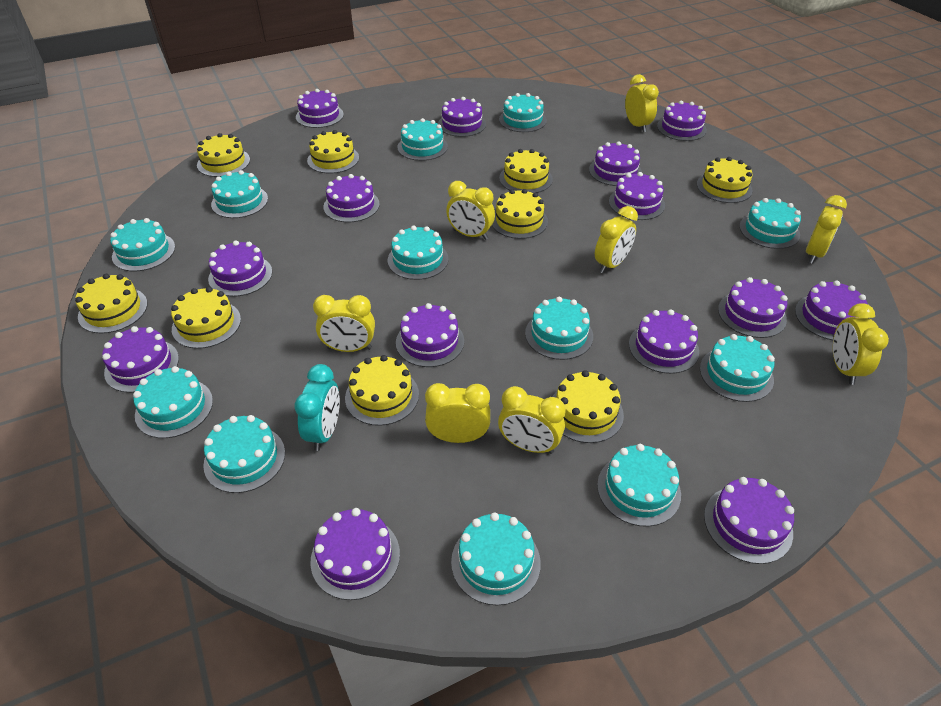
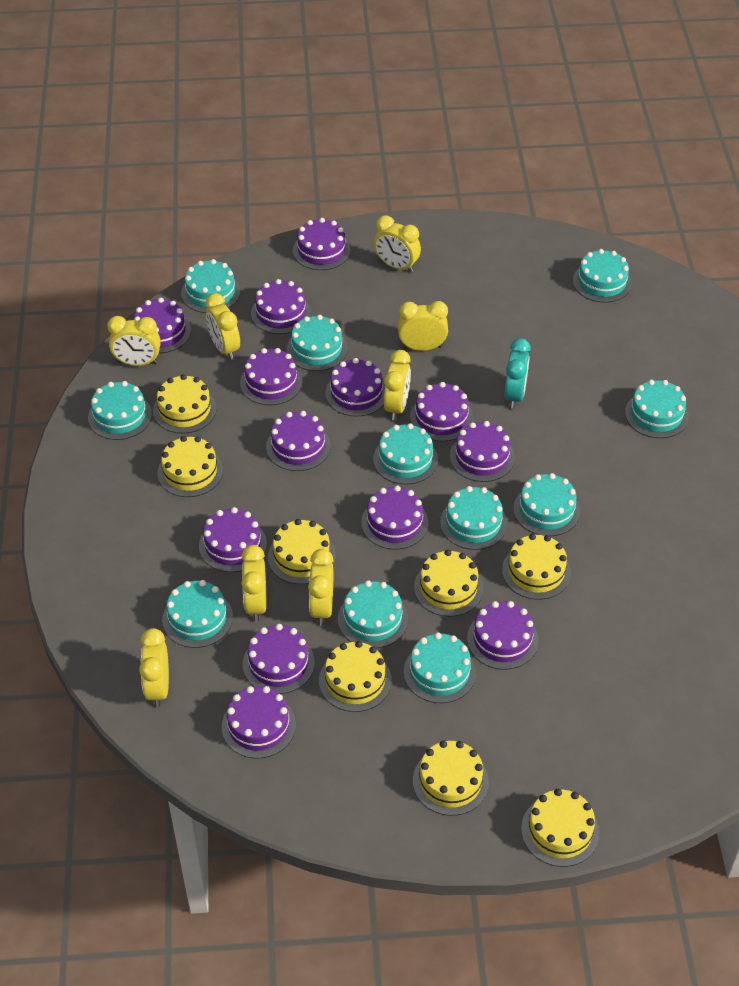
purple cake: [102,326,179,393] [208,240,272,297] [296,89,344,128] [310,508,400,600] [323,174,380,222] [396,303,464,367] [438,97,486,137] [589,141,642,186] [609,172,665,220] [629,309,699,374] [657,101,707,141] [704,477,794,564] [718,277,788,338] [795,281,868,340] = 14 -> [134,298,191,353] [199,507,267,572] [222,686,296,758] [240,348,302,405] [243,624,315,694] [251,279,311,334] [266,411,331,471] [293,218,350,270] [325,358,385,417] [361,486,428,550] [410,382,473,441] [450,421,515,482] [467,601,538,670] = 13
turquoise cake: [110,218,175,271] [133,366,213,438] [203,415,285,493] [211,170,268,218] [388,226,448,280] [398,118,448,161] [451,512,541,606] [499,93,547,132] [525,297,593,360] [597,444,681,527] [700,334,775,402] [739,198,801,249] = 12 -> [88,381,152,440] [162,580,233,648] [181,259,240,313] [287,315,348,371] [338,580,408,648] [373,423,438,485] [404,632,476,703] [440,486,507,550] [513,473,580,536] [573,249,632,303] [625,380,689,438] = 11
yellow cake: [75,274,148,333] [171,287,241,349] [197,133,250,177] [307,130,359,174] [345,355,419,426] [492,189,548,239] [499,149,553,193] [552,370,624,443] [697,157,753,203] = 9 -> [153,374,217,433] [158,436,223,497] [268,519,336,584] [319,641,392,712] [413,741,489,816] [414,550,483,617] [502,534,571,600] [521,789,599,867] = 8

